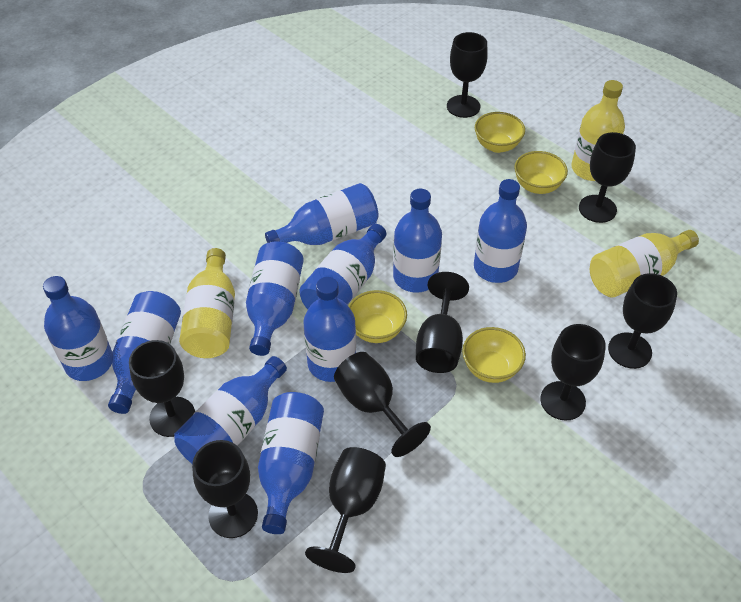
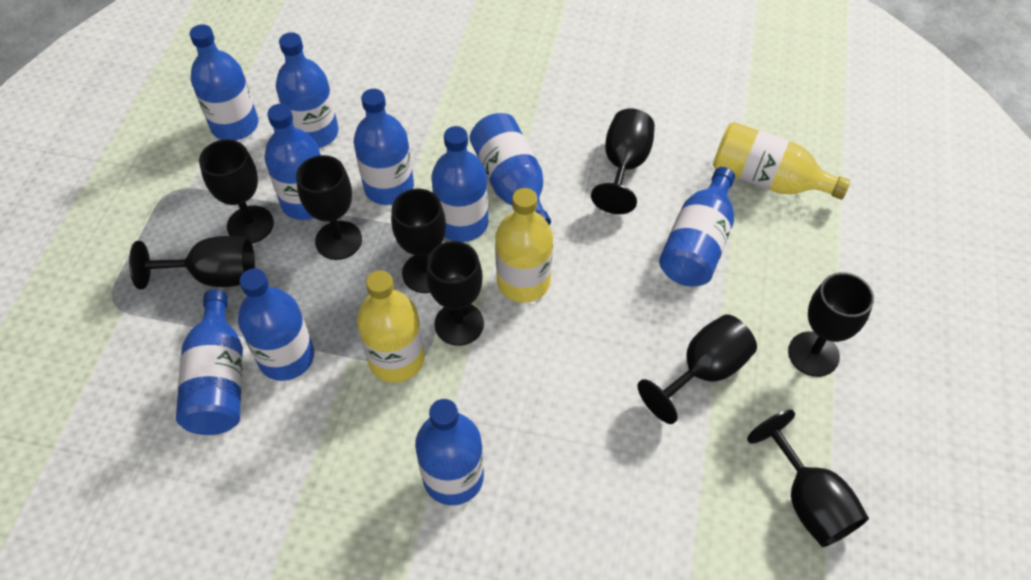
yellow bowl: [349,290,407,343] [462,327,526,383] [475,112,525,153] [514,151,568,194] = 4 -> none = 0

